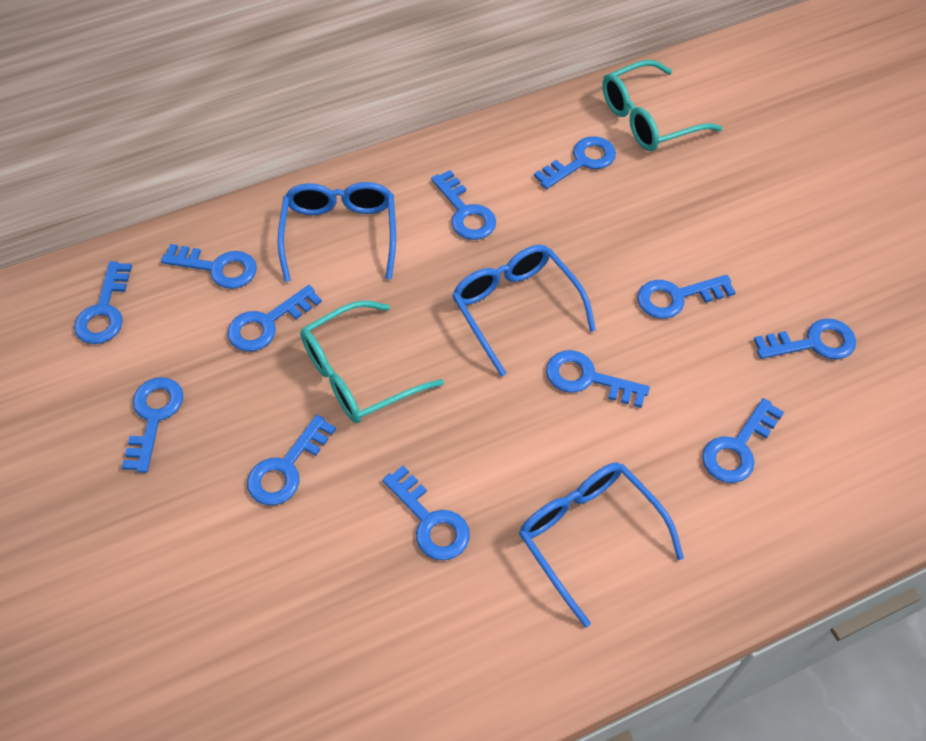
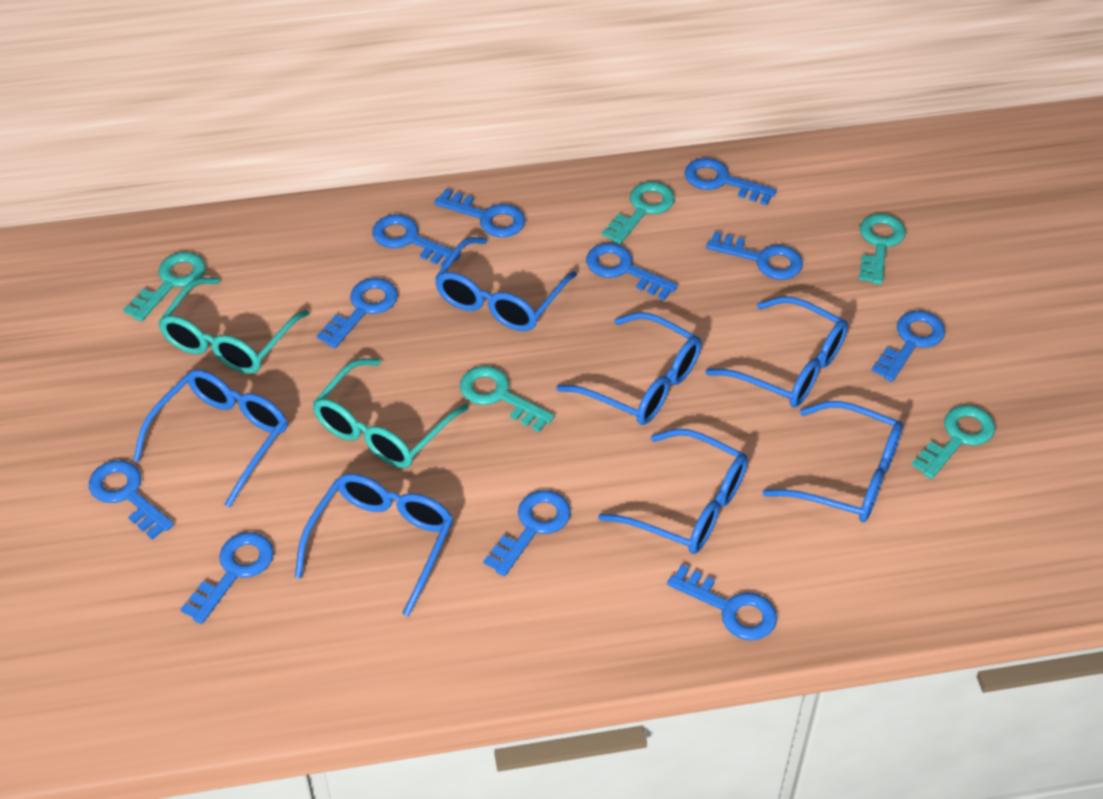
blue glasses: [277,182,396,282] [452,245,596,377] [519,463,684,627] = 3 -> [133,370,287,507] [295,474,453,616] [435,237,577,331] [556,312,701,425] [598,429,748,554] [705,296,848,408] [762,401,903,522] = 7
blue key: [74,261,132,344] [122,377,183,473] [161,244,257,289] [227,285,322,352] [247,415,336,505] [382,465,470,560] [431,170,496,240] [534,136,616,189] [546,350,650,408] [637,275,736,319] [702,398,784,483] [754,318,856,359] = 12 -> [89,460,174,540] [180,532,274,624] [317,278,398,348] [372,214,461,267] [434,189,525,237] [483,490,571,576] [586,243,678,300] [667,564,777,640] [685,158,776,205] [706,231,803,280] [871,310,945,382] = 11
turquoise key: none = 0 -> [123,252,206,322] [460,366,554,432] [602,182,675,244] [859,214,906,285] [911,405,995,479] = 5

